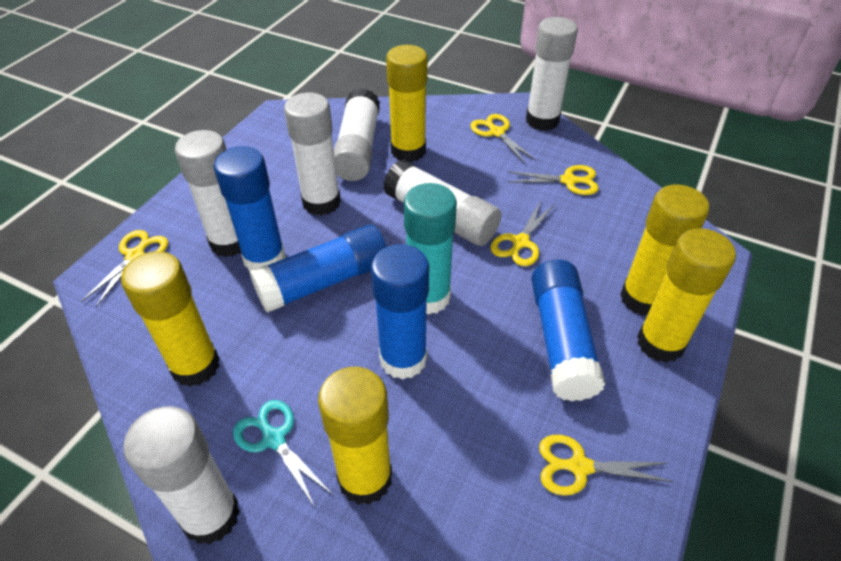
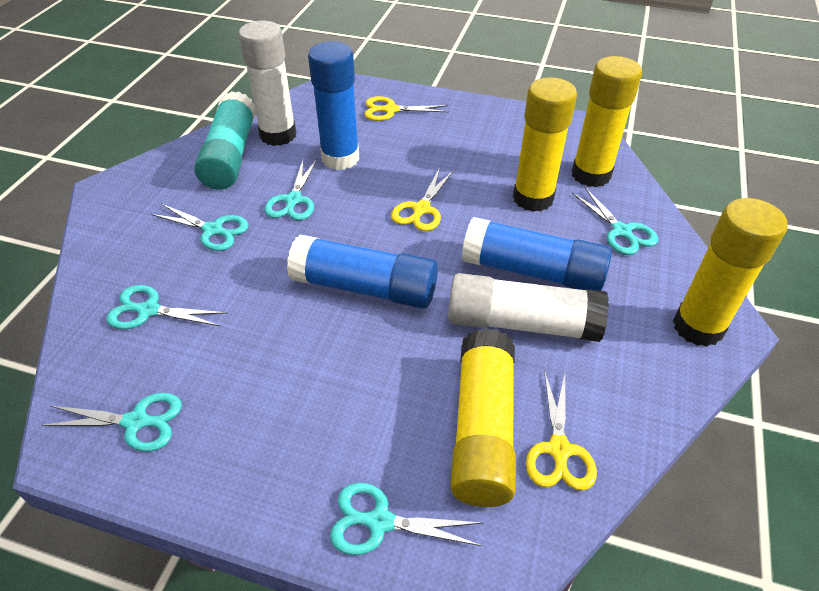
blue glue stick: [214,146,286,271] [250,224,387,312] [371,244,429,380] [531,259,605,401] = 4 -> [287,234,438,309] [308,41,359,170] [462,217,612,291] = 3
turquoise scissors: [233,400,333,507] = 1 -> [42,393,182,452] [106,285,227,329] [151,204,249,251] [265,159,317,220] [330,483,483,555] [572,188,658,255] = 6
white glue stick: [123,406,240,545] [175,130,241,257] [284,92,341,216] [334,88,380,181] [384,160,501,246] [526,17,578,131] = 6 -> [238,21,296,146] [448,273,609,342] = 2
yellow glue stick: [121,251,220,387] [318,367,392,505] [386,45,428,162] [620,185,709,316] [637,228,736,363] = 5 -> [450,329,516,507] [513,77,577,212] [572,56,642,187] [673,198,787,347] = 4
yellow scissors: [81,230,168,307] [470,114,536,163] [490,200,555,266] [508,165,599,195] [539,435,673,496] = 5 -> [365,96,449,121] [391,168,453,231] [526,370,597,490] = 3

